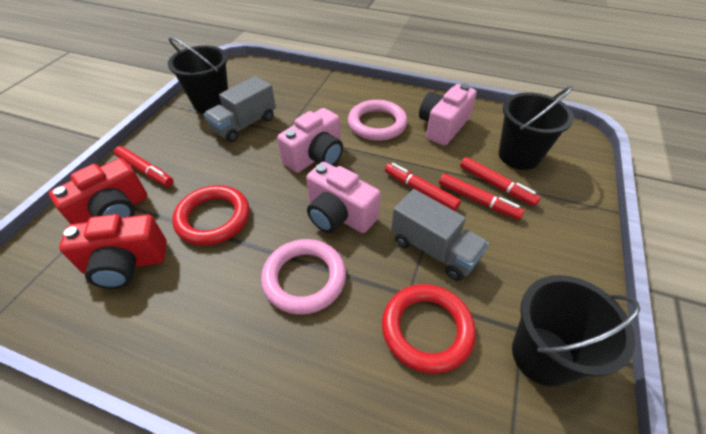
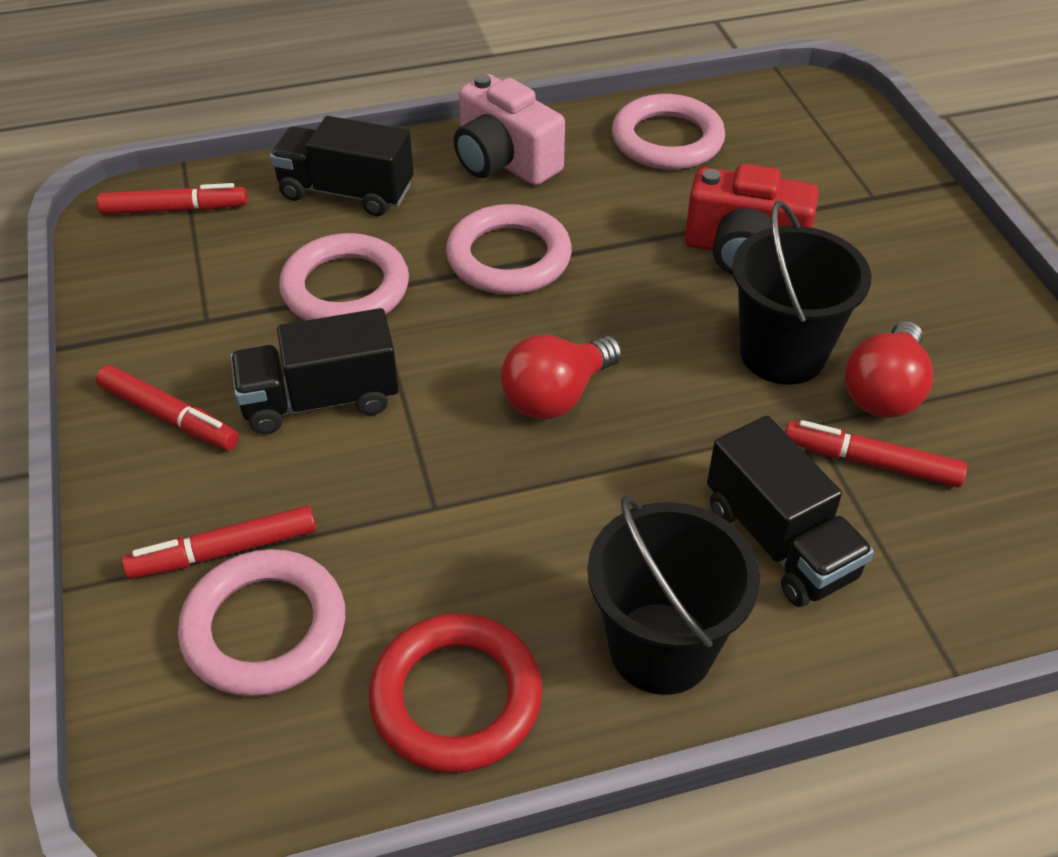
black bucket: [168,37,228,113] [499,86,574,170] [512,275,641,387] = 3 -> [587,495,760,695] [732,201,871,385] = 2
black truck: none = 0 -> [230,308,399,434] [270,116,414,216] [707,416,874,607] = 3
grey truck: [204,76,276,142] [391,189,489,281] = 2 -> none = 0
pink camera: [277,108,343,173] [306,162,381,233] [419,84,477,146] = 3 -> [454,74,565,185] = 1
pink ring: [261,239,346,315] [348,100,408,141] = 2 -> [178,549,345,697] [279,233,409,321] [446,204,572,294] [612,94,725,170] = 4
red camera: [49,158,147,224] [59,214,167,289] = 2 -> [685,164,819,275] = 1
red light bulb: none = 0 -> [501,335,622,419] [845,321,933,418] = 2
red ring: [172,185,250,246] [382,284,476,374] = 2 -> [369,613,542,773] = 1

